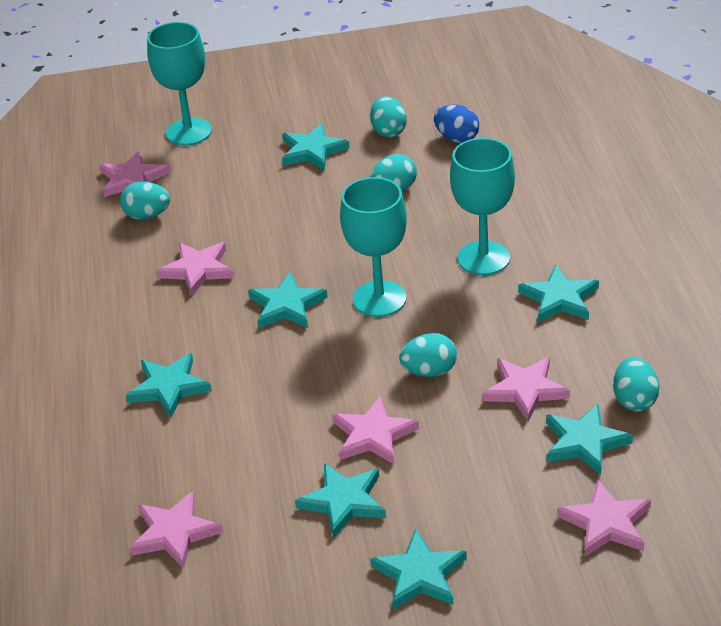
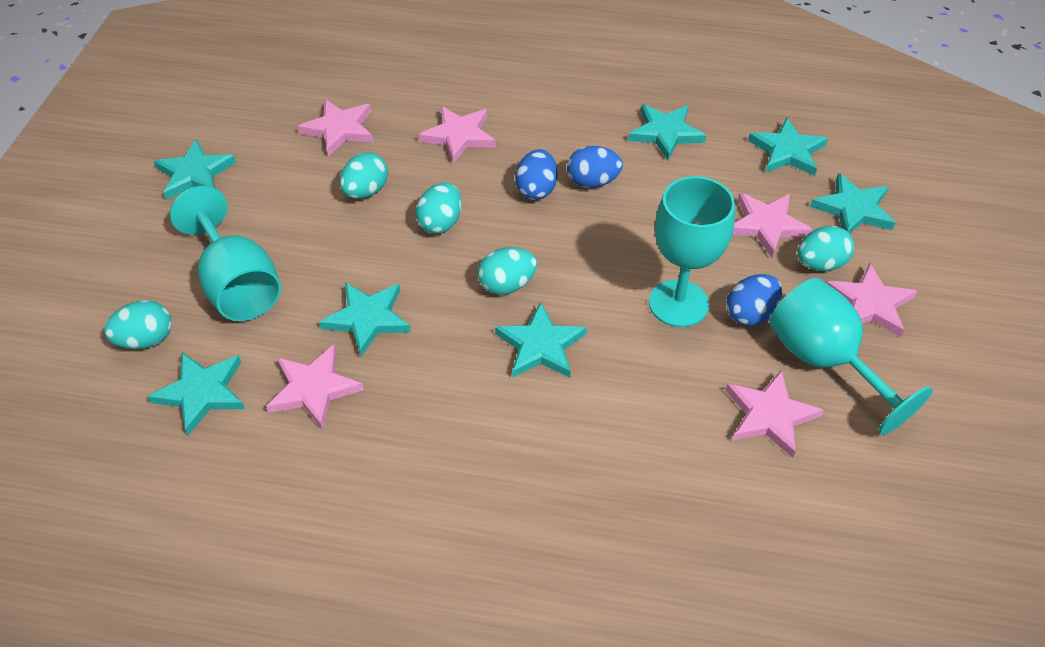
blue egg: [434,105,480,143] = 1 -> [515,149,557,200] [567,146,623,188] [726,274,782,326] = 3

